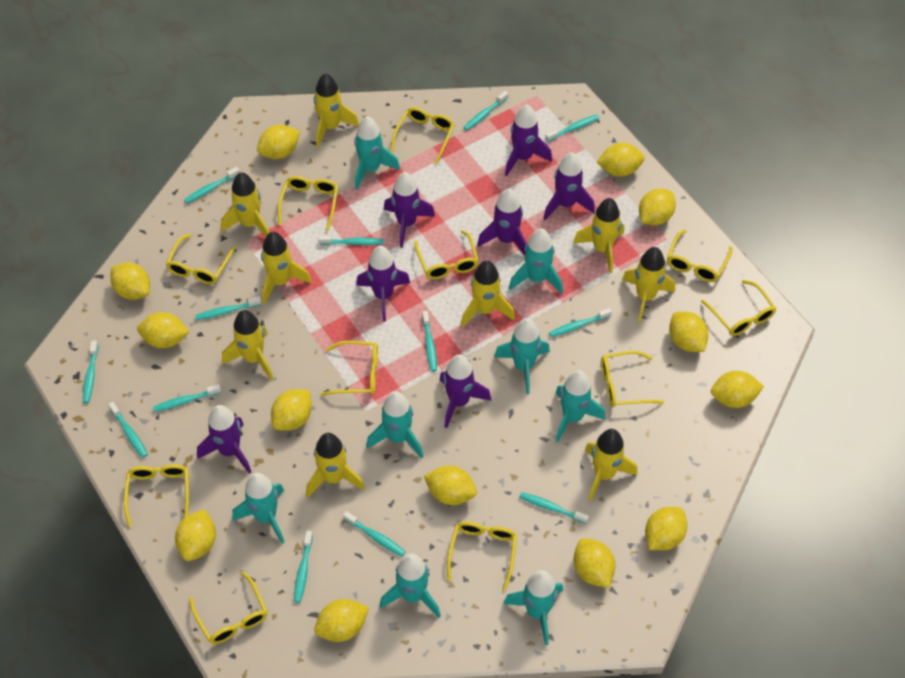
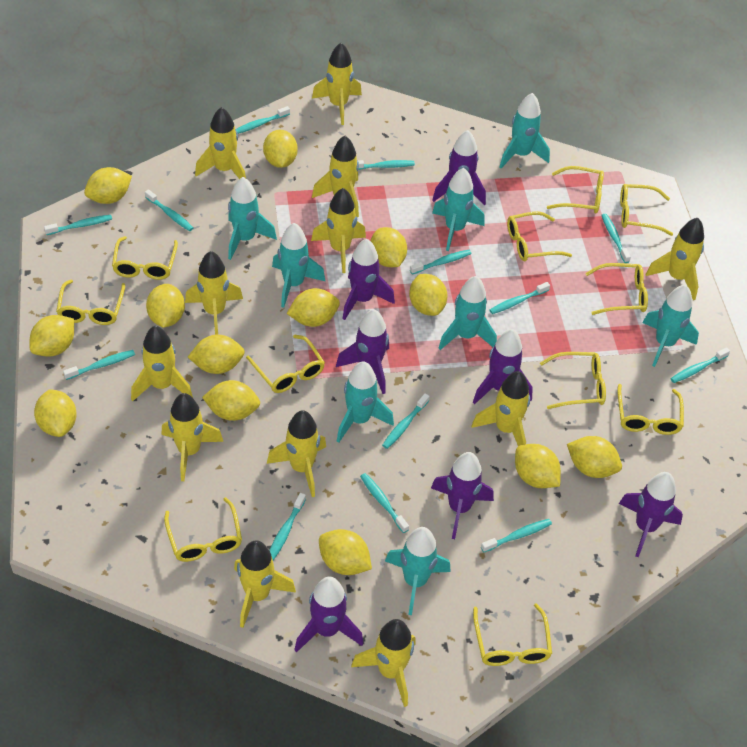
yellow rocket: [221,172,270,237] [222,310,273,380] [261,232,312,304] [306,433,365,498] [314,73,359,147] [461,260,515,328] [573,198,624,273] [585,429,638,501] [622,247,675,322] = 9 -> [131,326,193,402] [161,393,223,481] [185,251,243,335] [195,107,246,179] [234,540,296,628] [267,410,326,497] [311,188,366,273] [312,43,362,125] [312,136,359,217] [351,619,415,707] [471,371,530,446] [646,218,704,300] = 12

